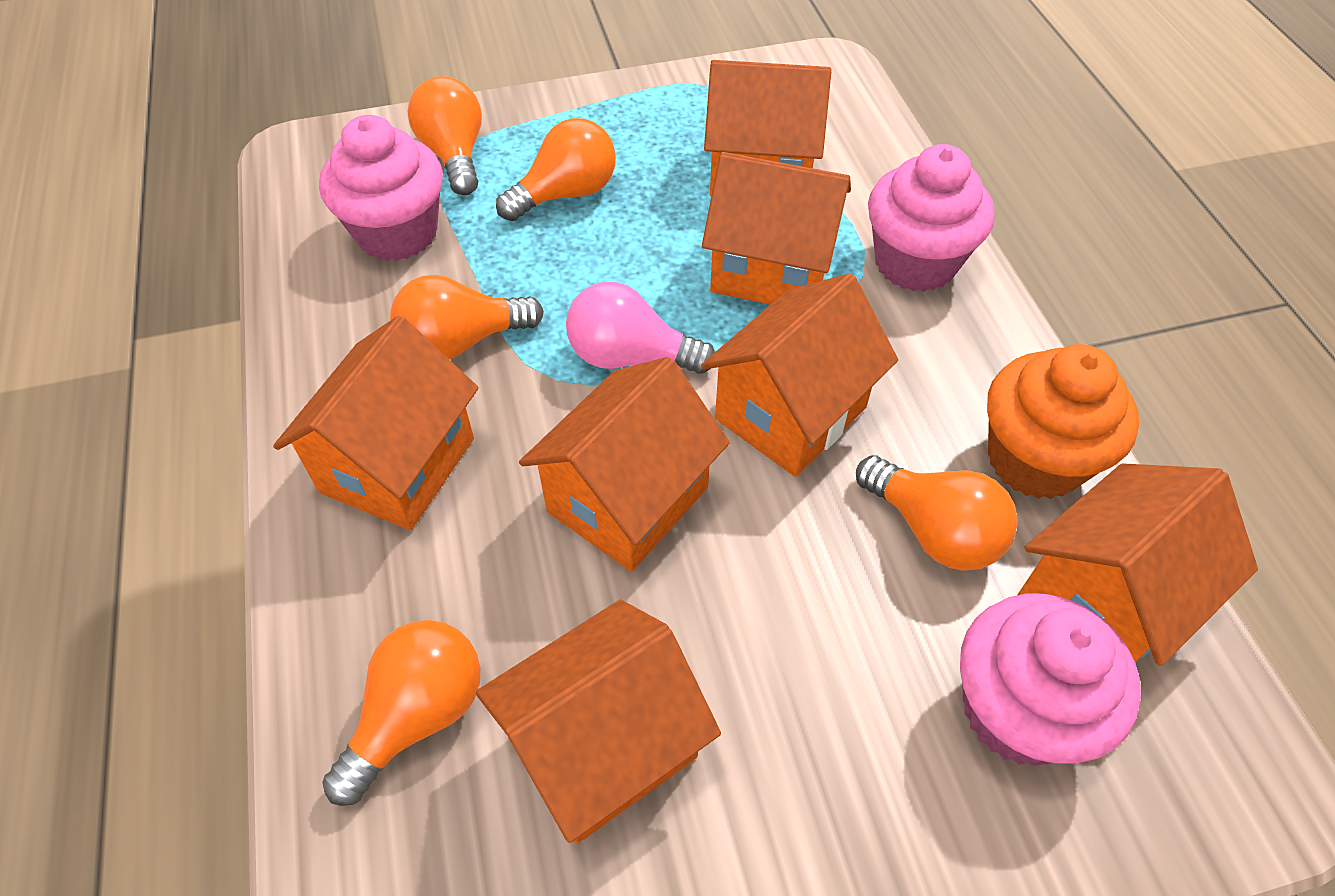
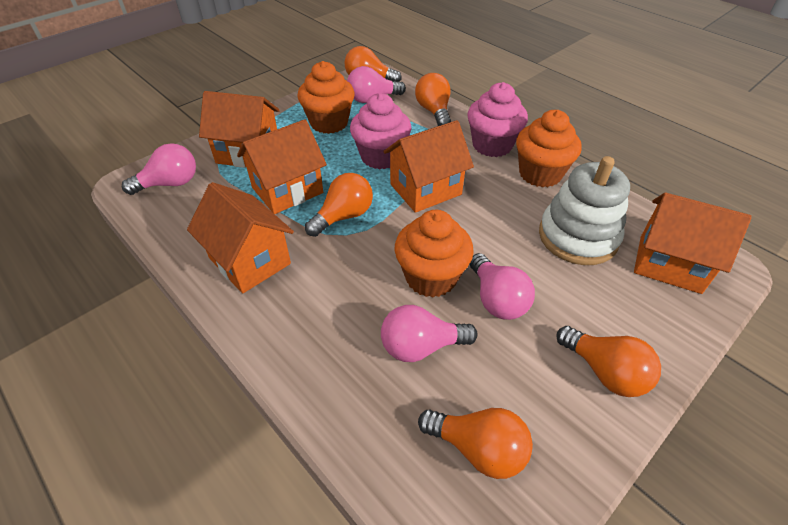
orange cupcake: [987,344,1139,499] = 1 -> [298,61,355,134] [394,210,474,298] [516,110,582,188] = 3
orange house: [273,316,479,530] [476,600,721,844] [519,357,730,572] [701,274,898,477] [702,152,851,305] [704,60,831,196] [1018,463,1258,666] = 7 -> [187,182,294,293] [199,91,280,168] [237,119,327,214] [383,120,474,213] [634,193,751,294] = 5
pink cupcake: [319,115,443,261] [868,144,995,292] [960,594,1141,766] = 3 -> [350,93,411,169] [467,82,528,157] = 2
pink light bulb: [566,282,715,374] = 1 -> [122,143,196,195] [347,66,406,103] [381,305,478,362] [470,253,535,320] = 4
white stacking toy: none = 0 -> [539,156,630,265] = 1

